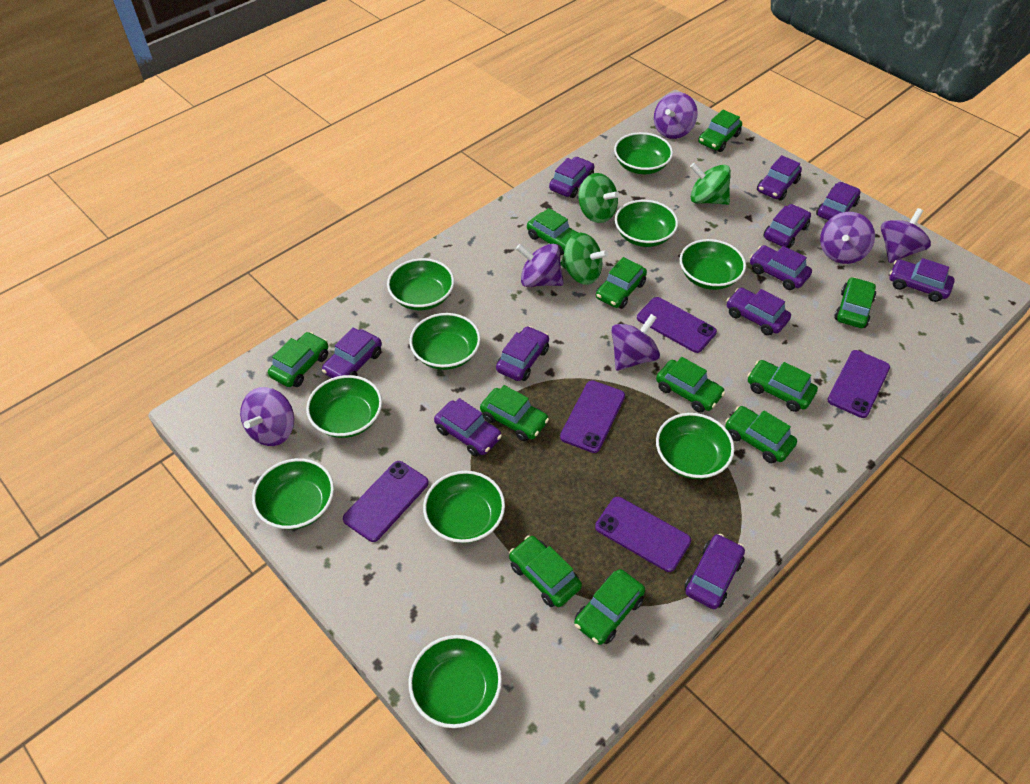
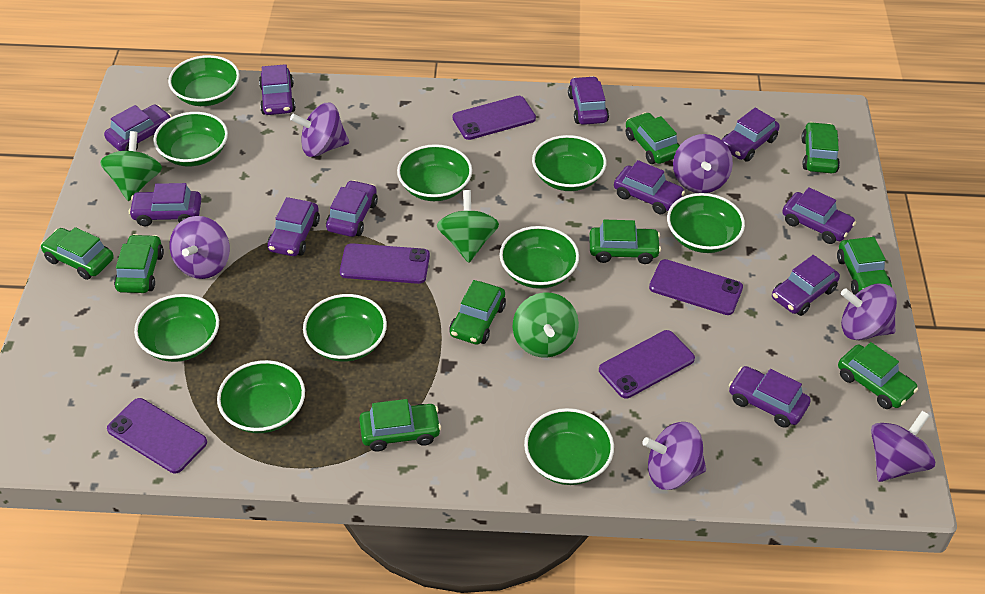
green car: [268,332,328,387] [480,385,549,441] [509,536,582,607] [527,208,578,255] [574,569,645,645] [596,257,647,309] [656,357,725,413] [698,110,742,152] [725,406,797,463] [747,360,818,412] [834,277,876,328] = 11 -> [41,227,114,280] [114,234,164,293] [359,399,441,451] [449,280,506,345] [589,220,661,264] [626,112,680,164] [801,122,840,173] [837,237,892,295] [838,342,918,409] = 9

